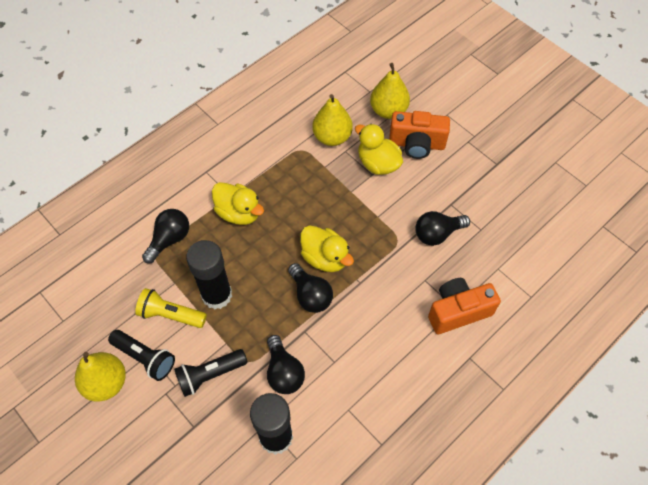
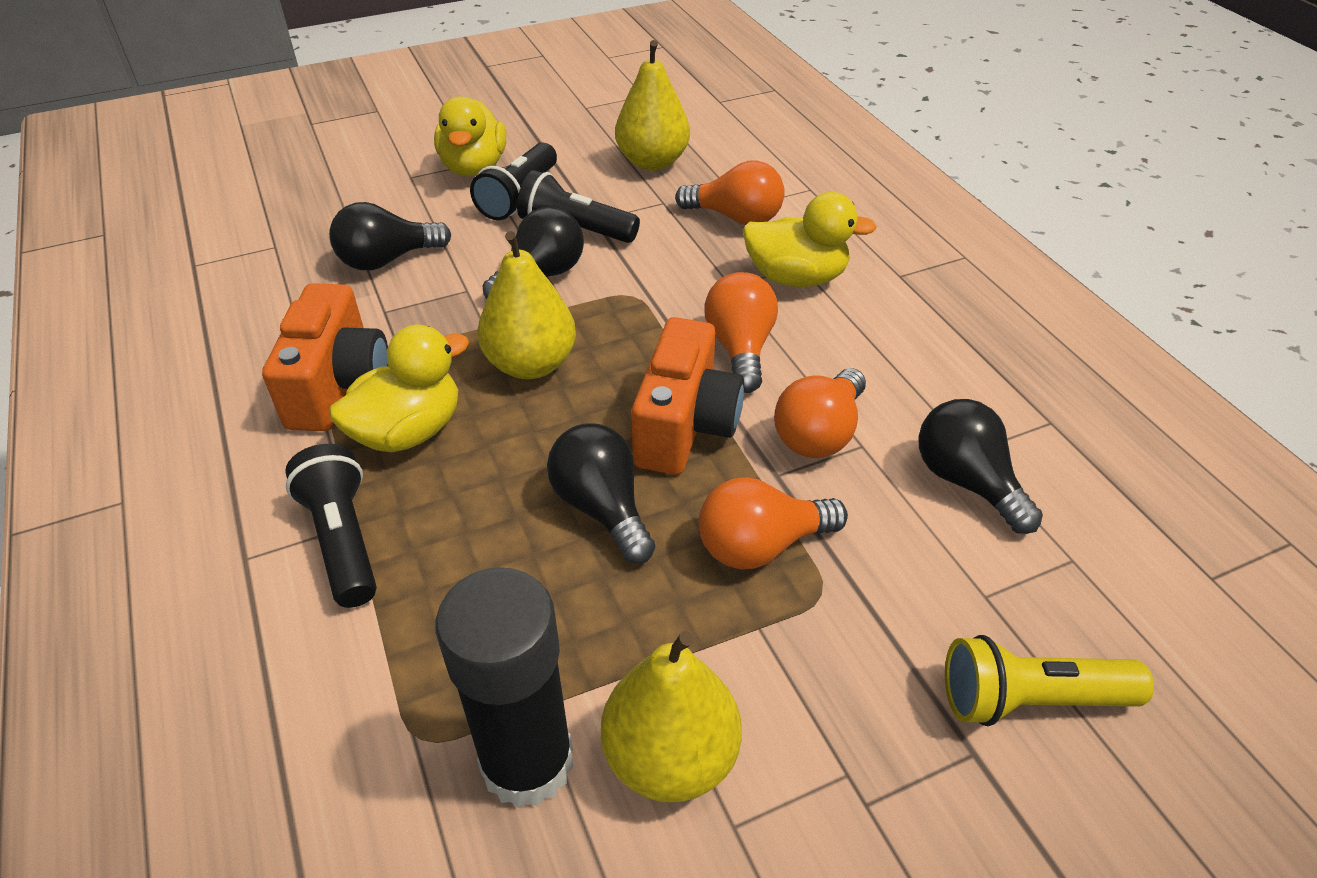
black flashlight: [108,330,175,381] [174,349,248,397] = 2 -> [285,444,377,608] [470,143,557,220] [517,170,640,243] = 3
black glue stick: [186,240,232,309] [250,393,293,455] = 2 -> [435,567,573,808] = 1
orange light bulb: none = 0 -> [675,160,785,225] [699,477,848,569] [705,272,778,393] [774,368,866,458] = 4

